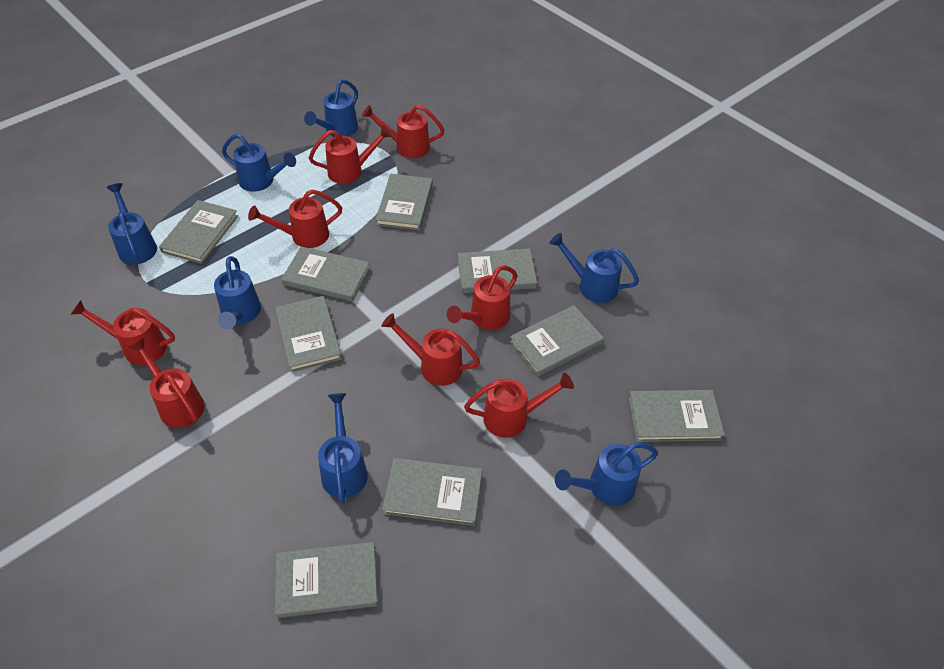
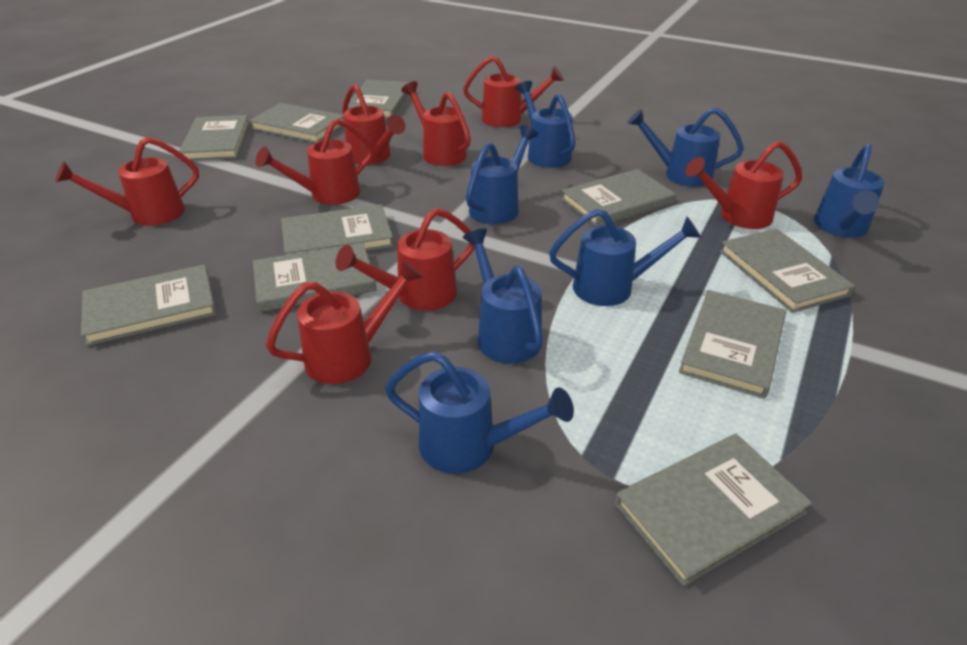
grey book: [159,200,238,264] [275,296,342,372] [275,542,378,618] [281,246,370,302] [375,174,433,230] [382,458,482,526] [458,248,537,293] [510,305,604,376] [628,390,725,442] = 9 -> [81,264,217,346] [179,115,250,161] [249,103,344,143] [253,242,377,312] [281,204,394,255] [348,80,410,118] [561,169,676,226] [615,434,812,586] [679,290,786,399] [720,228,855,313] = 10

